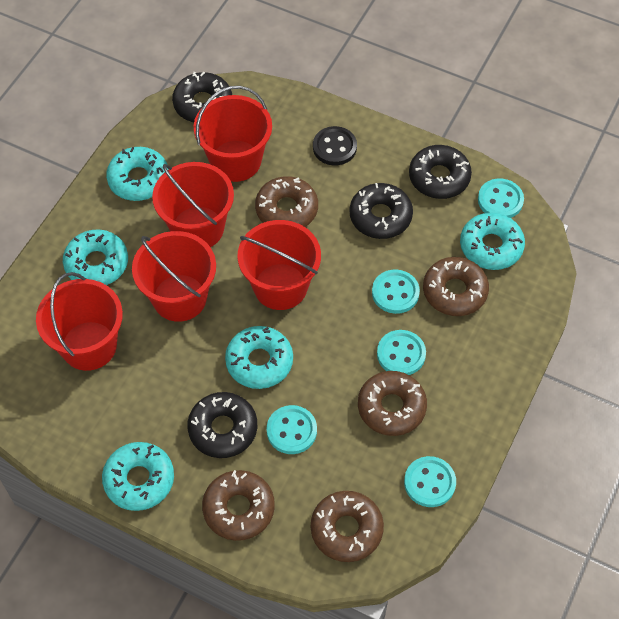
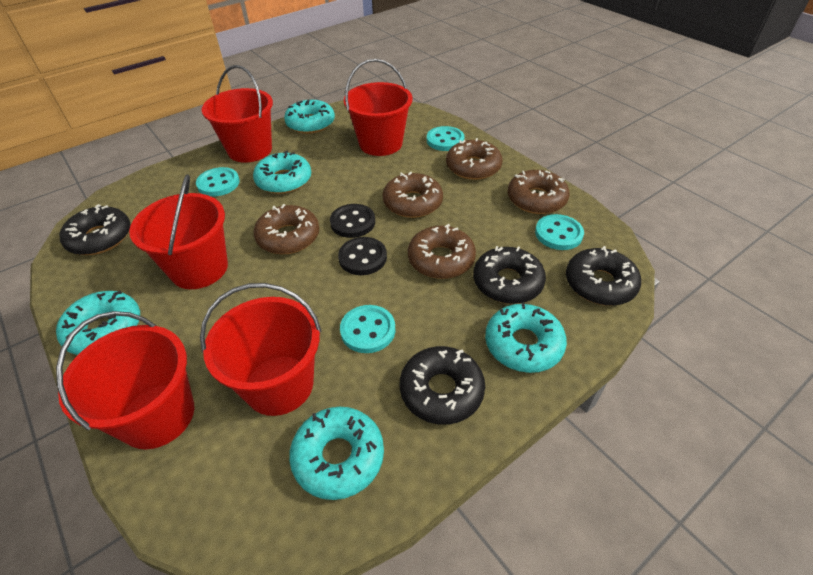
black button: [313,126,357,165] = 1 -> [330,204,375,238] [338,237,387,275] = 2
turquoise button: [267,405,317,454] [372,270,420,314] [377,330,426,375] [404,456,456,507] [478,179,524,218] = 5 -> [196,167,240,197] [340,305,396,353] [427,126,465,151] [535,214,584,250] = 4

